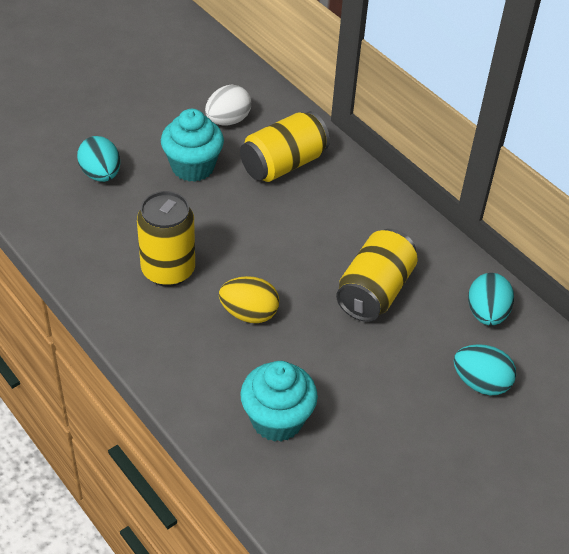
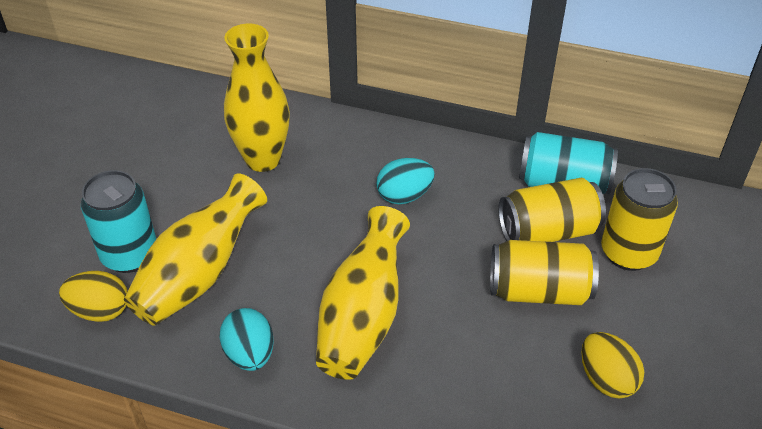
turquoise can: none = 0 -> [81,170,156,273] [519,132,618,195] = 2
turquoise cupcake: [161,109,224,182] [240,361,318,442] = 2 -> none = 0
turquoise egg: [77,136,120,182] [454,344,516,395] [468,273,514,326] = 3 -> [220,308,274,371] [376,158,435,204] = 2
white egg: [205,85,251,126] = 1 -> none = 0
yellow egg: [219,276,279,323] = 1 -> [59,271,127,322] [581,332,644,399] = 2
yellow vase: none = 0 -> [124,173,267,326] [224,24,290,172] [316,206,410,380] = 3

